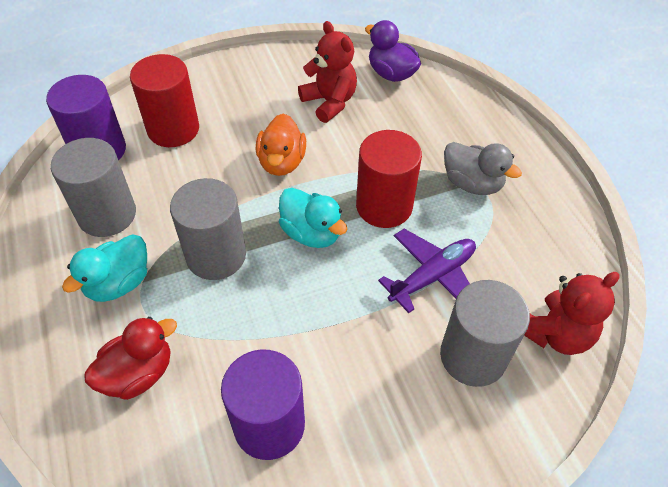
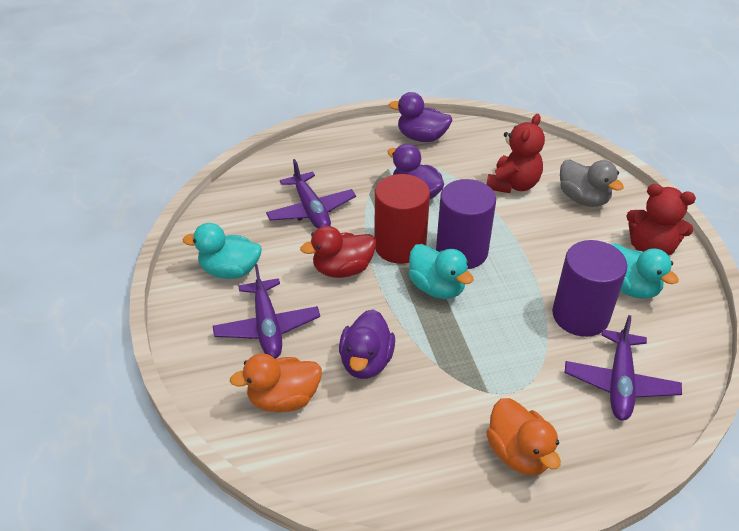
grey cylinder: [51,138,136,237] [170,178,246,280] [440,280,530,387] = 3 -> none = 0
orange duck: [256,113,306,176] = 1 -> [230,353,322,412] [486,398,561,476] = 2
purple duck: [365,20,421,82] = 1 -> [339,309,395,379] [387,144,444,199] [389,92,452,142] = 3
purple plane: [378,229,476,313] = 1 -> [213,264,320,359] [266,159,356,229] [565,315,682,421] = 3
red cylinder: [130,54,199,147] [356,130,422,228] = 2 -> [374,174,430,264] = 1
turquoise duck: [62,234,147,302] [279,188,347,248] = 2 -> [183,223,262,279] [409,244,474,299] [610,243,679,299] = 3

